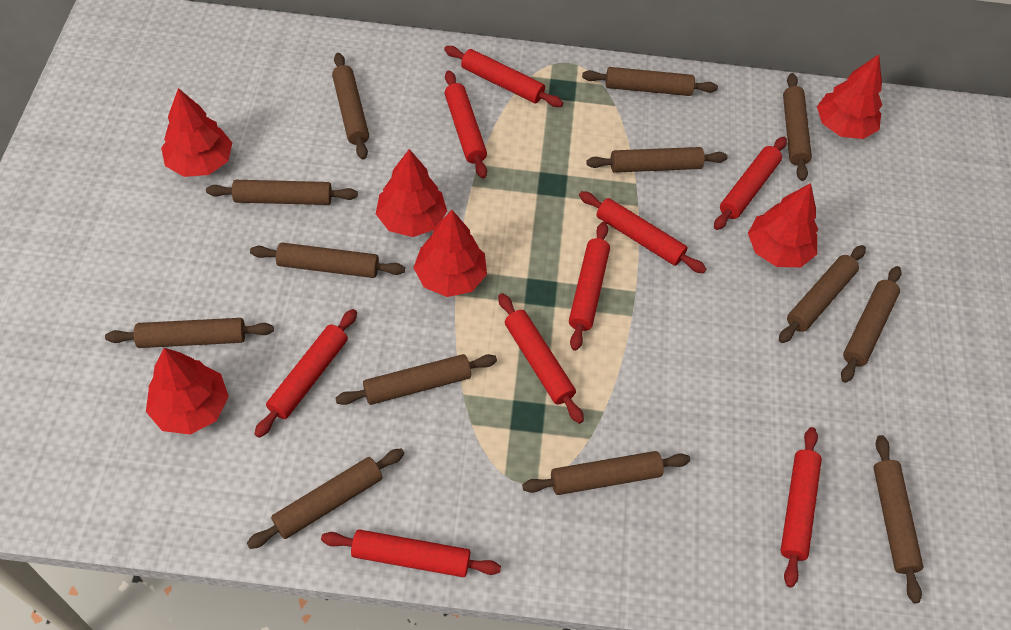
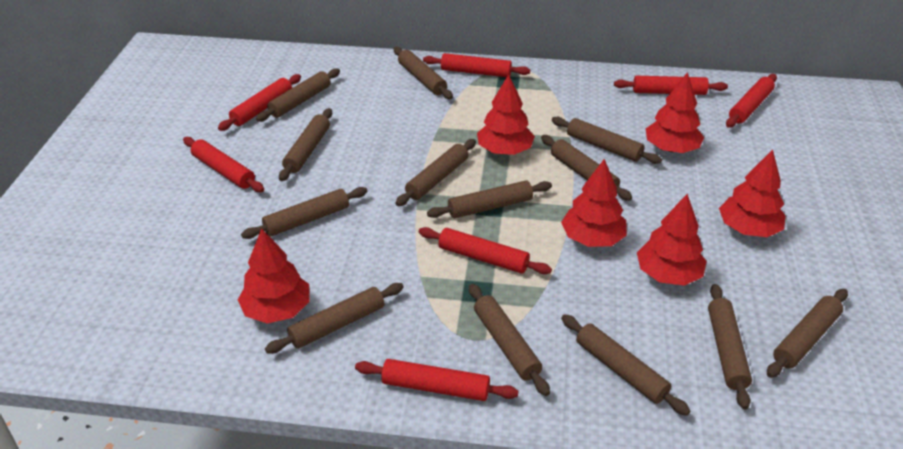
red rolling pin: [255,309,357,438] [321,529,501,577] [444,46,563,107] [444,70,487,179] [498,293,584,424] [569,222,610,351] [579,191,706,273] [714,137,787,230] [780,427,822,588] = 9 -> [183,137,264,192] [218,74,301,131] [355,359,519,401] [419,227,552,274] [423,53,530,77] [614,76,728,95] [726,74,777,128] = 7

